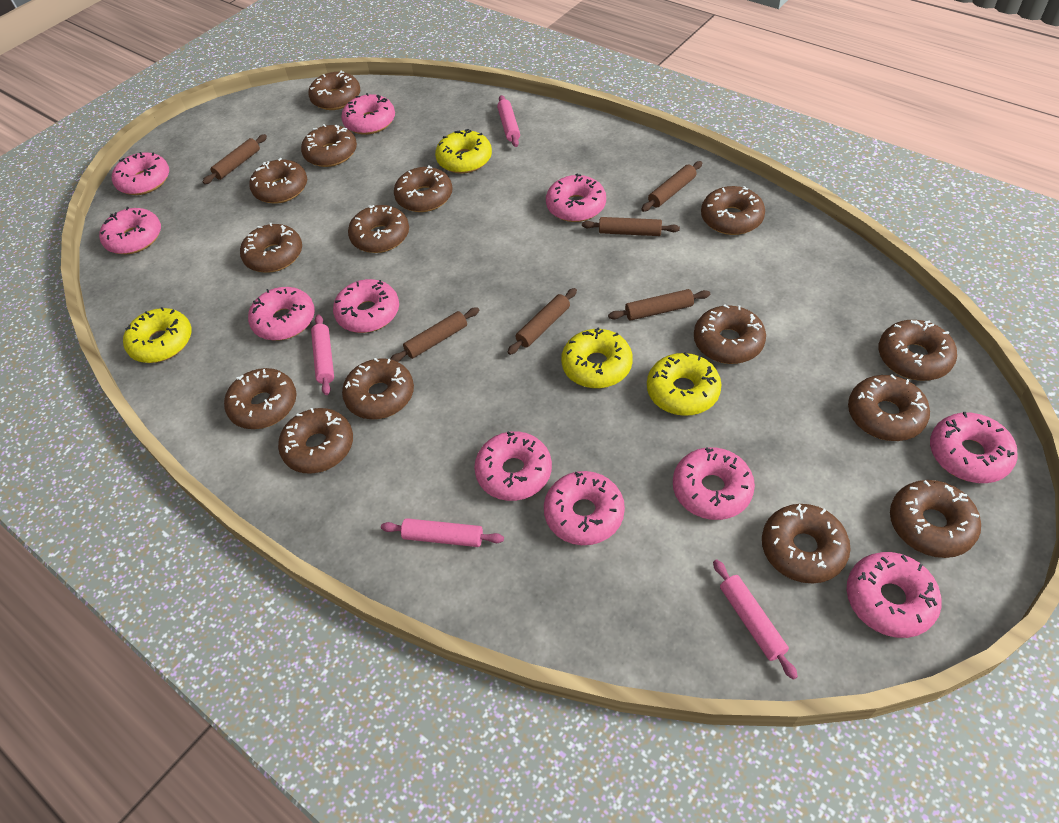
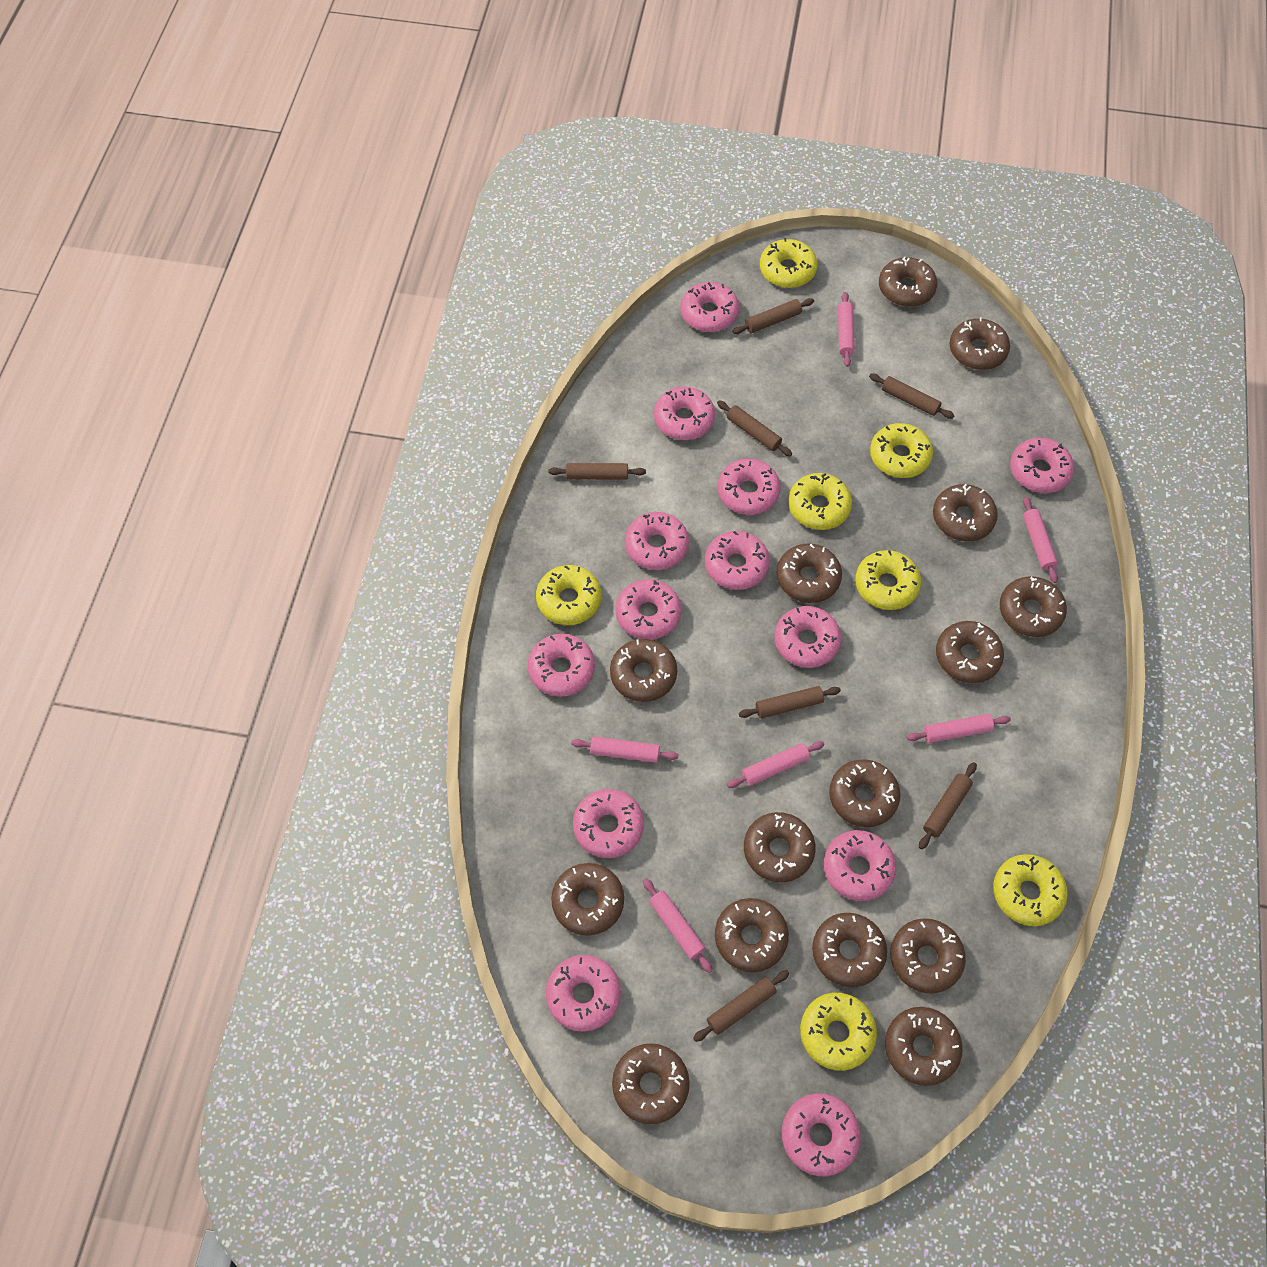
brown rolling pin: [203,134,267,184] [391,307,479,362] [507,288,577,355] [582,217,680,236] [608,289,710,321] [641,161,702,212] = 6 -> [549,463,646,480] [693,970,789,1042] [717,400,792,456] [733,298,814,334] [739,686,841,719] [869,374,955,419] [919,762,977,850] = 7
pink donut: [99,207,161,254] [112,152,169,195] [248,287,315,341] [333,279,399,333] [341,93,395,135] [474,431,552,501] [544,471,625,545] [546,173,606,222] [673,447,755,520] [847,552,942,638] [930,412,1018,483] = 11 -> [528,634,595,697] [546,955,621,1032] [573,789,644,858] [616,579,681,640] [625,512,689,570] [654,386,715,440] [681,282,739,332] [705,531,770,590] [718,459,781,515] [774,606,841,668] [782,1093,861,1176] [824,830,896,901] [1010,438,1074,493] = 13
pink rolling pin: [311,314,334,395] [381,518,504,547] [497,95,520,147] [713,559,798,680] = 4 -> [572,736,679,763] [643,878,713,973] [727,741,825,788] [838,292,855,367] [907,714,1011,743] [1023,497,1058,583] = 6
yellow donut: [123,307,192,363] [435,129,492,174] [561,328,633,388] [647,352,722,416] = 4 -> [536,565,601,625] [760,238,818,288] [788,473,852,530] [800,992,877,1071] [855,550,921,610] [870,423,933,478] [993,854,1068,926] = 7

